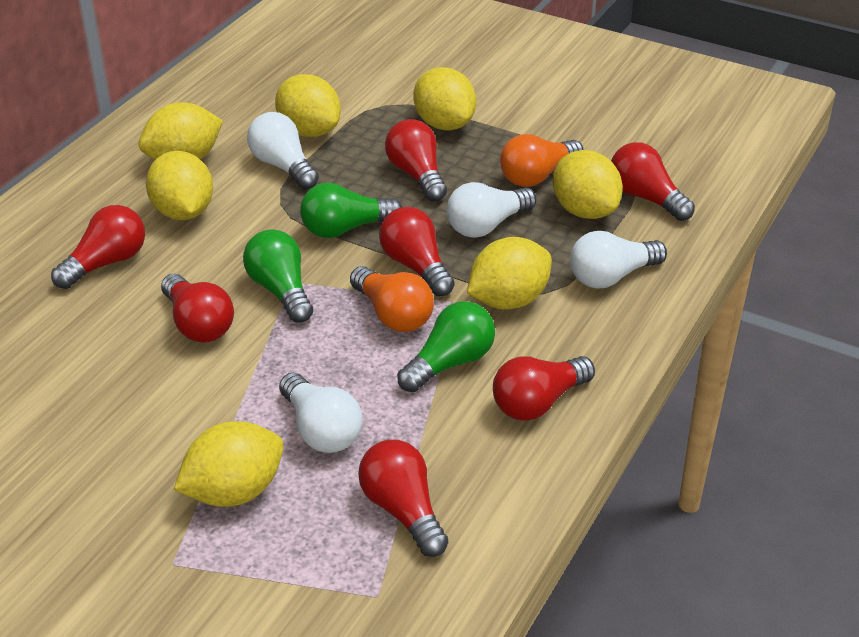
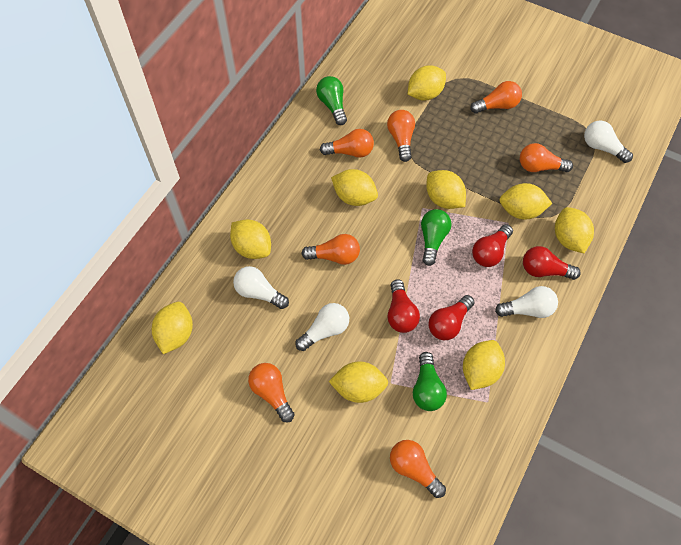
orange light bulb: [350,266,434,332] [500,134,583,187] = 2 -> [248,363,295,422] [301,234,360,265] [320,129,374,158] [387,110,415,162] [390,440,446,498] [470,81,522,114] [520,143,573,172] = 7
red light bulb: [51,205,145,289] [161,274,234,343] [358,440,449,557] [379,207,455,296] [385,119,447,202] [493,356,595,421] [611,142,695,221] = 7 -> [387,280,420,333] [429,295,475,340] [472,224,513,267] [523,246,581,280] = 4
yellow lemon: [139,102,223,160] [146,151,213,220] [174,421,284,507] [275,74,341,137] [413,67,476,131] [467,237,552,310] [553,150,623,219] = 7 -> [152,302,193,354] [230,219,271,259] [329,361,388,403] [331,169,378,206] [408,65,446,100] [426,170,466,209] [463,340,505,390] [499,183,552,220] [555,207,594,253] = 9

